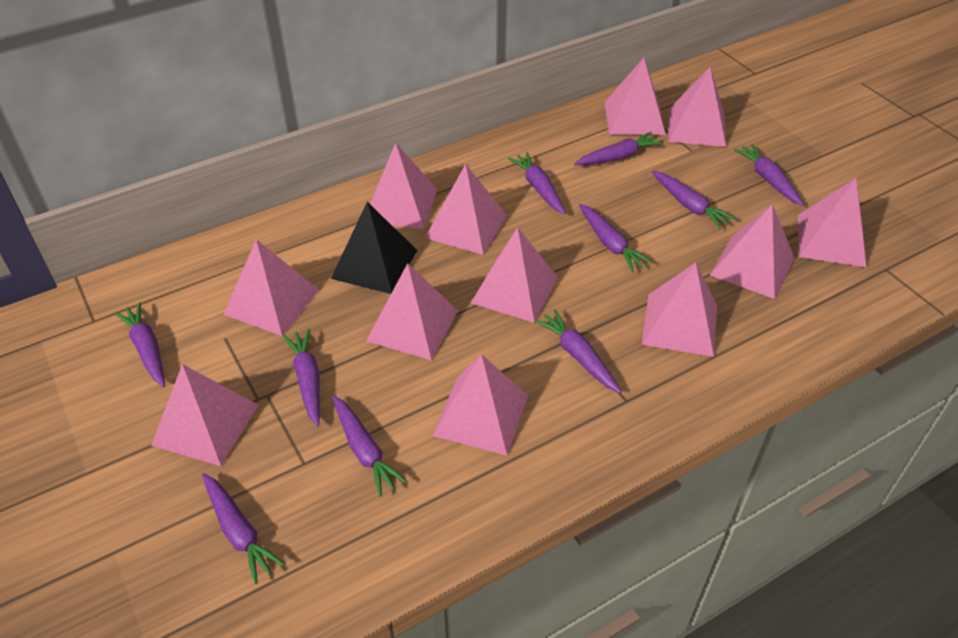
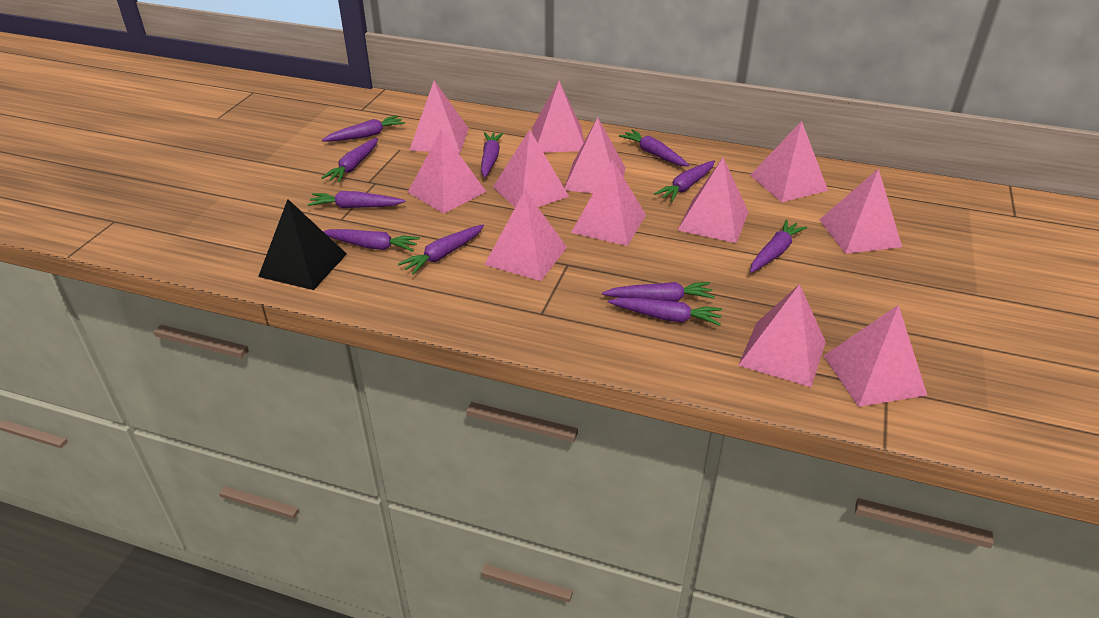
purple carrot: [114,302,165,387] [202,473,285,584] [283,329,320,426] [332,395,408,497] [508,152,566,214] [534,309,622,393] [574,132,663,165] [579,204,652,272] [652,171,736,229] [734,144,804,206] = 10 -> [307,191,406,208] [321,138,378,183] [322,115,405,142] [323,229,420,252] [398,225,484,275] [481,132,504,178] [602,282,715,302] [608,298,722,326] [619,129,689,166] [654,160,715,202] [750,219,807,273] = 11

